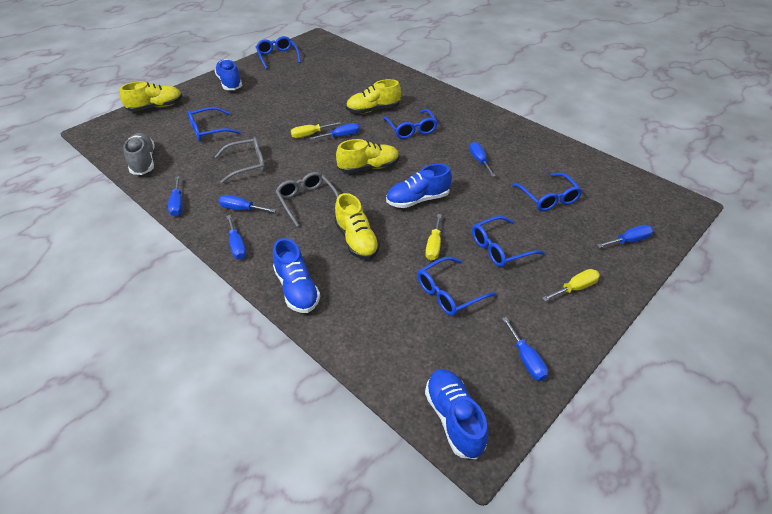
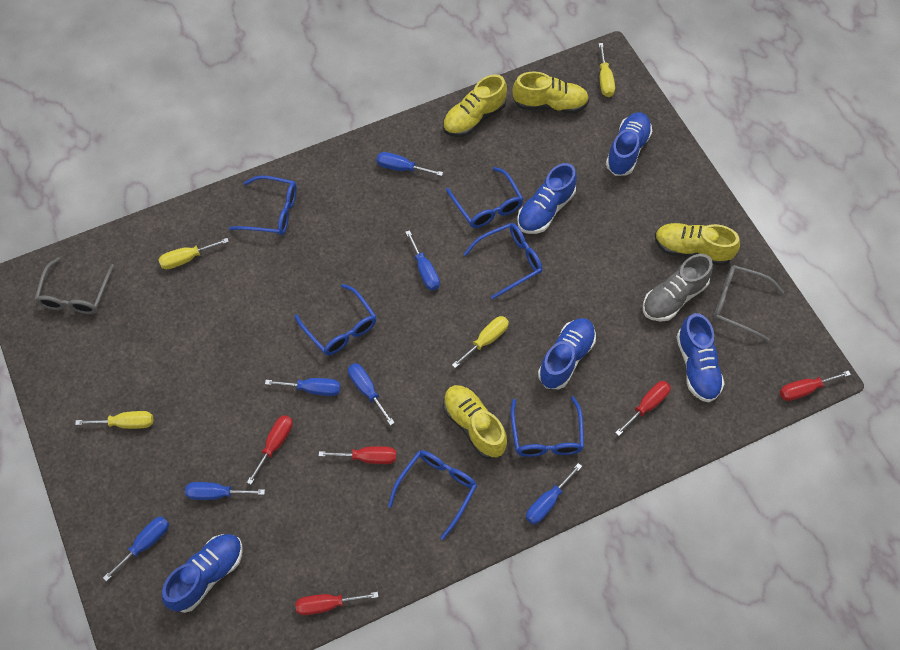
blue shoe: [214,59,242,90] [273,238,320,313] [386,164,452,208] [425,369,488,459] = 4 -> [162,534,243,613] [517,163,577,234] [538,318,596,389] [606,112,652,176] [676,313,725,402] = 5
red screwdriver: none = 0 -> [247,415,293,484] [296,592,378,615] [319,446,396,464] [615,381,671,436] [780,370,851,401] = 5
yellow screwdriver: [291,122,341,138] [425,214,442,261] [542,269,600,301] = 3 -> [75,411,153,429] [158,238,229,269] [452,316,509,368] [599,43,615,97] = 4

